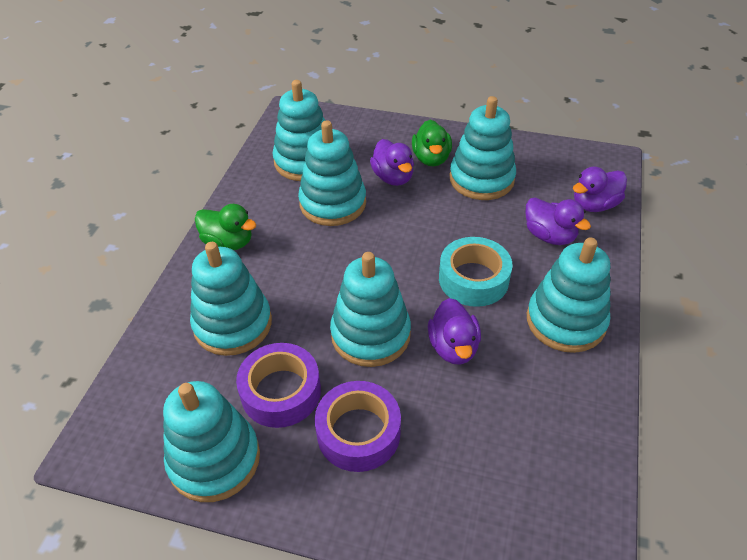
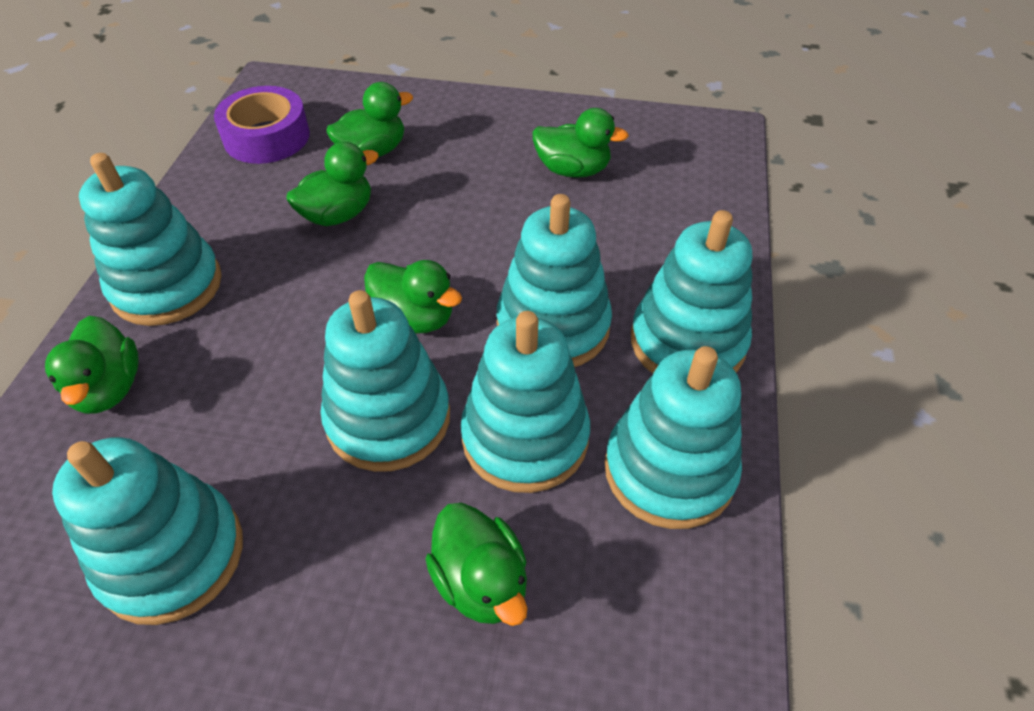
green duck: [195,204,257,250] [412,120,452,167] = 2 -> [45,316,139,414] [286,142,379,226] [326,82,413,157] [364,260,462,334] [425,503,527,626] [533,108,629,178] = 6
purple duck: [370,139,414,186] [428,298,481,365] [526,197,591,245] [573,167,627,212] = 4 -> none = 0
purple tape: [236,343,321,428] [315,381,401,472] = 2 -> [214,86,310,164] = 1
turquoise tape: [439,237,513,307] = 1 -> none = 0

